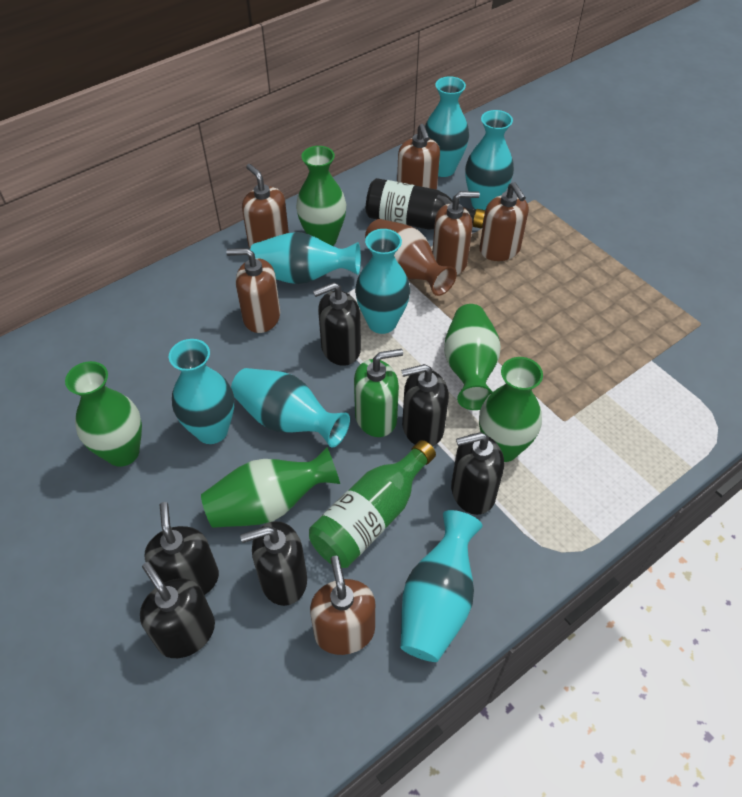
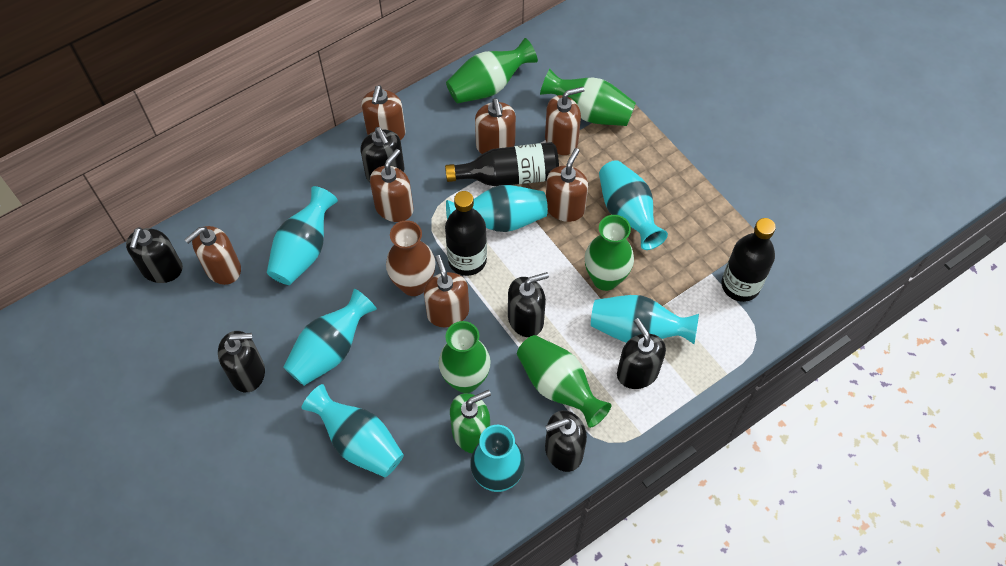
black bottle: [366,178,485,230] = 1 -> [445,142,559,186] [445,191,487,276] [722,218,776,302] = 3
brown soap dispenser: [226,248,280,333] [242,164,289,249] [310,556,375,655] [397,124,440,190] [432,191,480,275] [480,182,529,261] = 6 -> [184,226,241,285] [362,85,406,140] [370,149,414,222] [424,255,469,327] [475,98,516,154] [545,87,585,155] [546,148,588,222] = 7
green bottle: [309,440,436,568] = 1 -> none = 0

